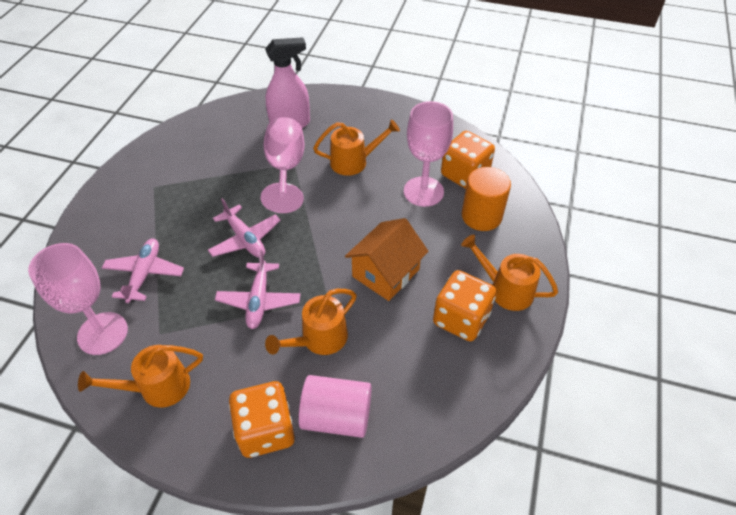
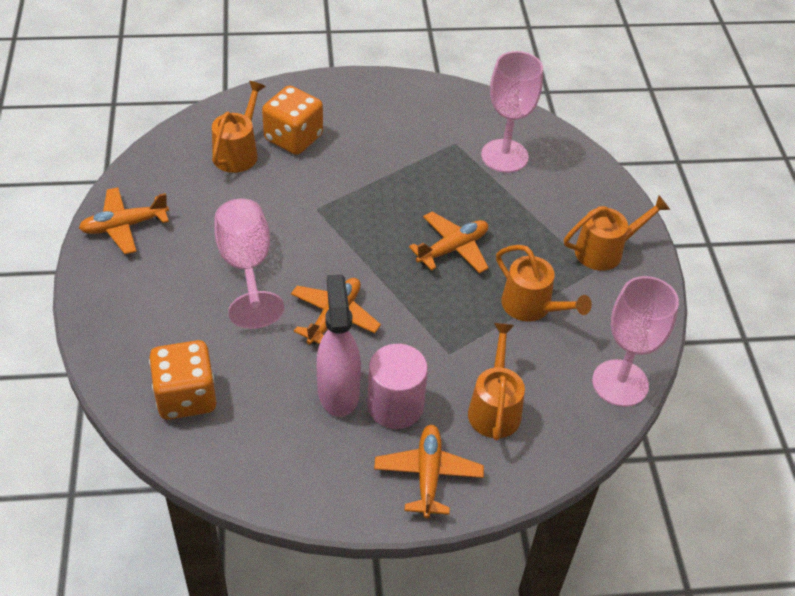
orange cylinder: [462,167,511,231] = 1 -> none = 0
orange dice: [229,381,295,458] [433,270,496,341] [441,131,495,189] = 3 -> [149,340,217,420] [262,86,323,155] = 2
orange house: [345,218,429,301] = 1 -> none = 0
orange plane: none = 0 -> [79,187,169,254] [291,278,381,345] [374,425,484,518] [409,212,489,274] = 4
pink plane: [102,239,184,303] [208,198,281,258] [215,250,300,329] = 3 -> none = 0

